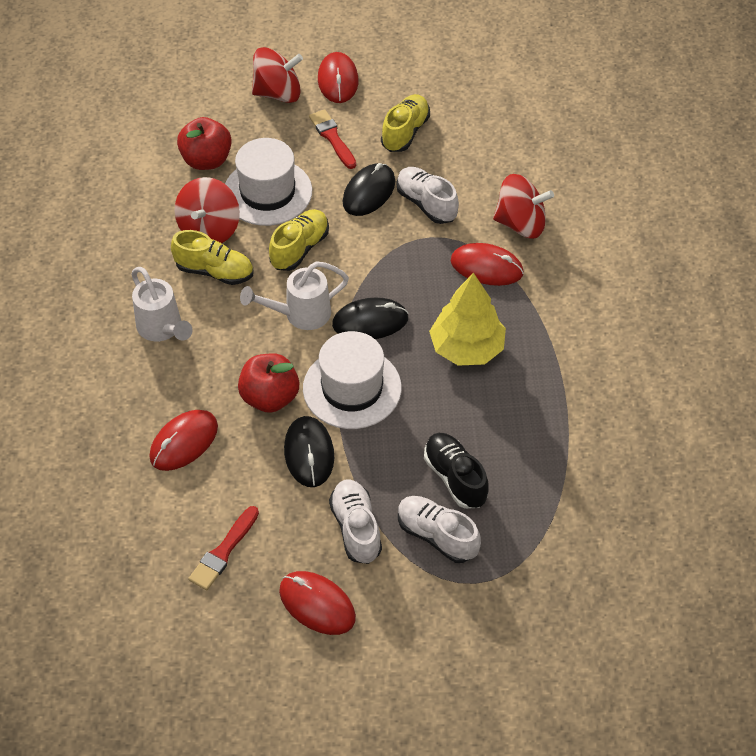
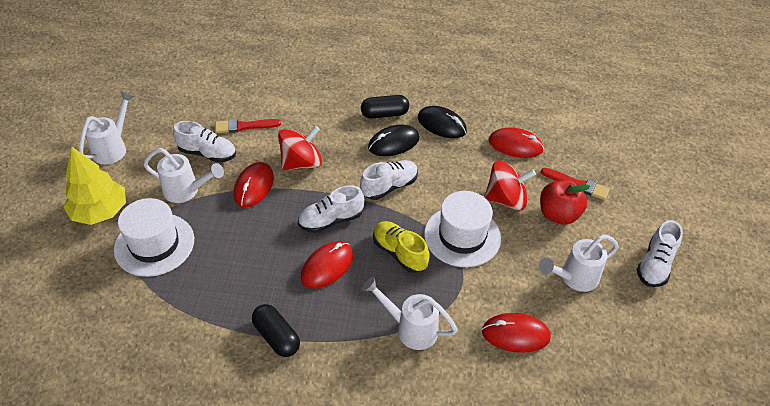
black capsule: none = 0 -> [252,304,300,357] [361,95,409,119] = 2
black mouse: [284,416,334,487] [332,297,409,339] [342,163,395,216] = 3 -> [368,125,420,156] [418,106,467,138] = 2
black shoe: [424,433,489,509] = 1 -> none = 0
red apple: [177,117,232,170] [238,353,299,413] = 2 -> [540,180,590,225] = 1
red spinning top: [174,177,240,243] [252,47,303,103] [493,174,554,239] = 3 -> [278,126,322,171] [484,160,536,210] = 2
white shoe: [329,479,382,564] [397,167,459,224] [398,496,481,563] = 3 -> [173,121,236,163] [298,185,364,233] [360,160,418,200] [637,220,683,287] = 4
white watering can: [131,267,193,341] [240,261,349,330] = 2 -> [79,91,134,165] [143,148,224,203] [362,277,458,350] [539,235,619,292] = 4
yellow shoe: [171,230,254,285] [269,209,329,271] [381,94,430,152] = 3 -> [373,221,430,273] = 1

